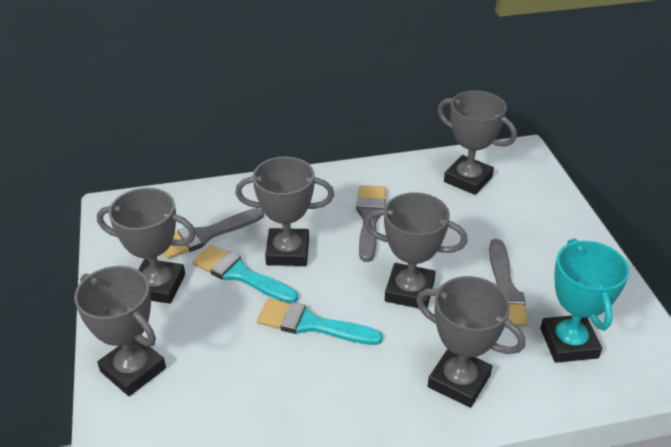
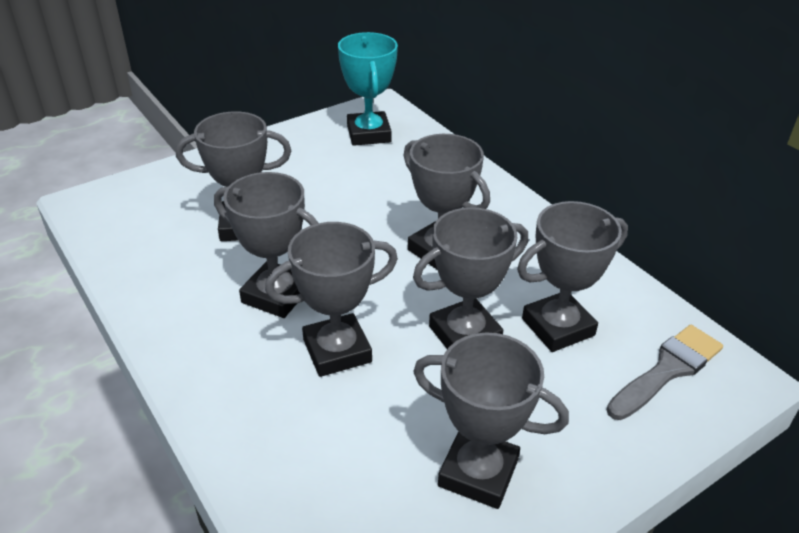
grey brush: [164,208,264,259] [356,185,386,262] [489,239,529,326] = 3 -> [606,325,723,420] = 1
grey trophy: [74,266,166,396] [97,188,196,304] [235,157,334,266] [364,192,467,308] [416,276,525,408] [437,90,517,195] = 6 -> [176,111,291,241] [214,172,318,318] [265,222,398,377] [404,134,490,269] [413,207,528,349] [413,332,569,509] [517,201,628,352] = 7
turquoise brush: [193,245,298,304] [257,299,383,345] = 2 -> none = 0

